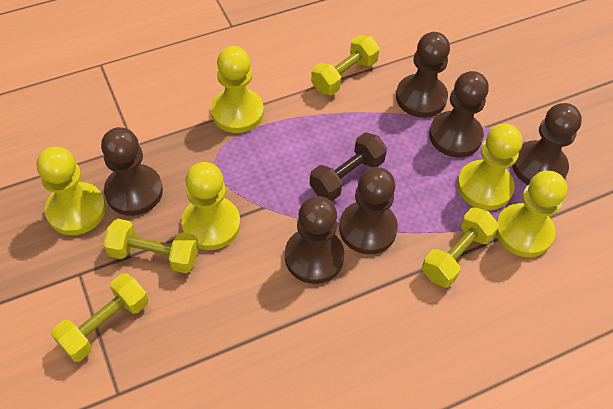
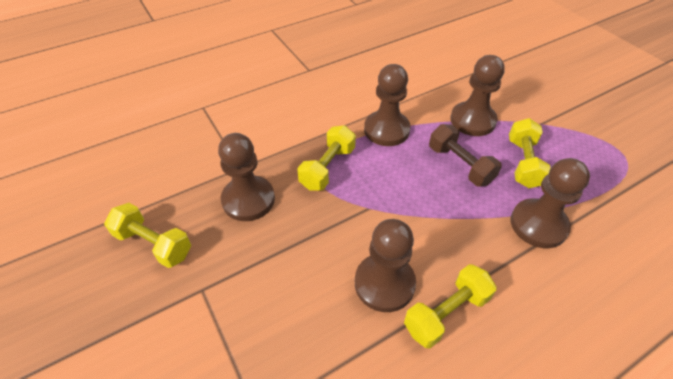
brown pawn: [101,127,163,216] [285,196,344,284] [339,167,398,254] [396,32,450,118] [429,71,489,158] [512,103,582,185] = 6 -> [218,133,275,221] [355,219,416,312] [364,64,411,146] [450,55,505,136] [511,158,590,248] = 5
yellow pawn: [37,147,106,235] [181,162,240,250] [211,46,264,133] [457,124,523,210] [496,171,568,257] = 5 -> none = 0

